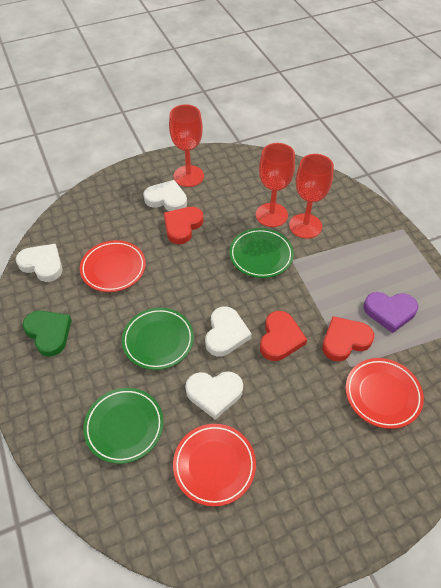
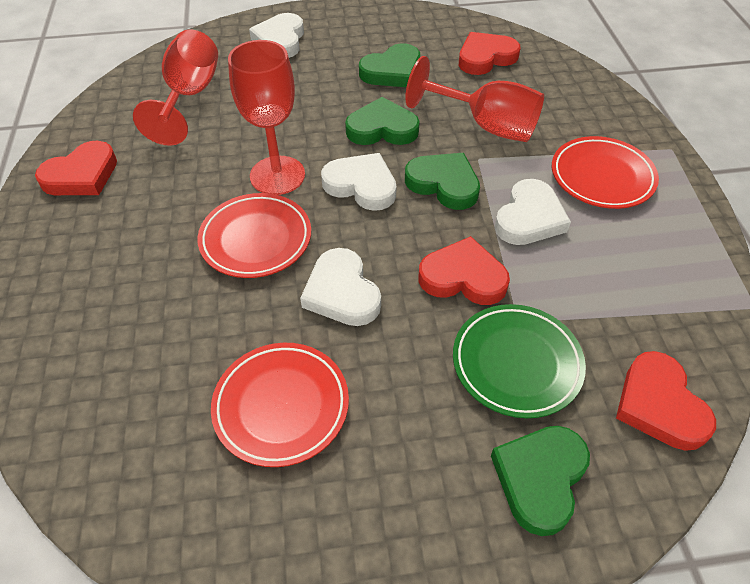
green heart: [23,311,71,357] = 1 -> [345,97,420,145] [359,43,420,87] [405,153,480,210] [491,426,590,536] = 4
green plate: [83,388,164,464] [122,308,194,370] [229,228,294,278] = 3 -> [453,304,586,418] = 1
purple heart: [363,292,418,333] = 1 -> none = 0
red heart: [164,207,203,244] [260,311,307,361] [322,316,374,361] = 3 -> [35,141,117,195] [419,236,510,305] [459,32,521,75] [616,351,716,451] = 4

